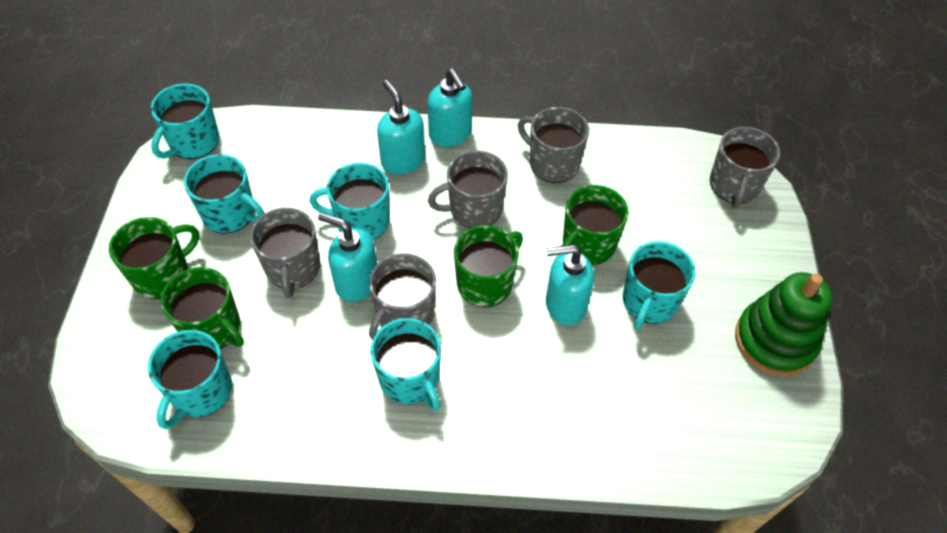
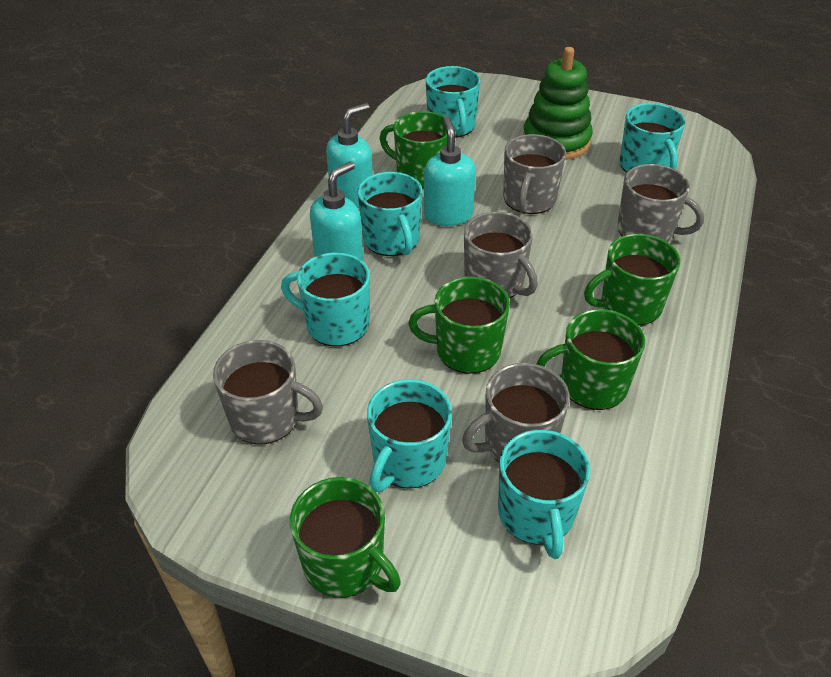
green mug: [109,217,199,299] [161,267,244,349] [454,225,523,307] [562,185,629,265] = 4 -> [290,477,401,598] [380,111,447,188] [408,277,510,374] [537,309,645,410] [584,234,680,326] = 5
turquoise soap dispenser: [318,213,377,302] [377,80,425,174] [427,69,472,147] [546,244,594,325] = 4 -> [310,161,363,261] [326,103,373,208] [424,116,476,226] = 3

